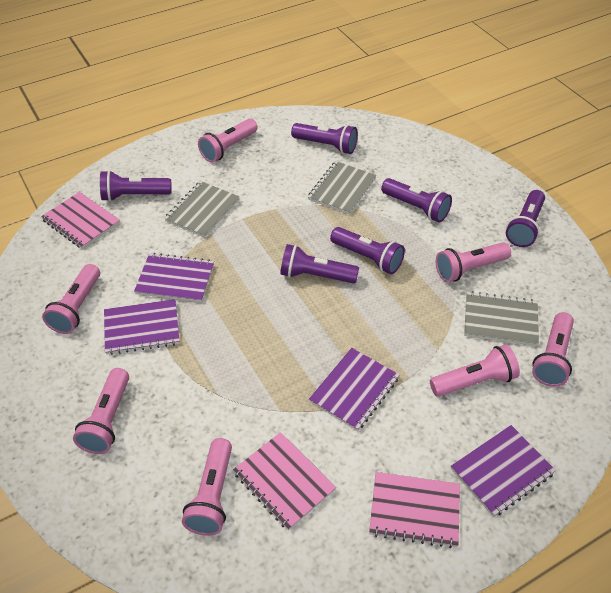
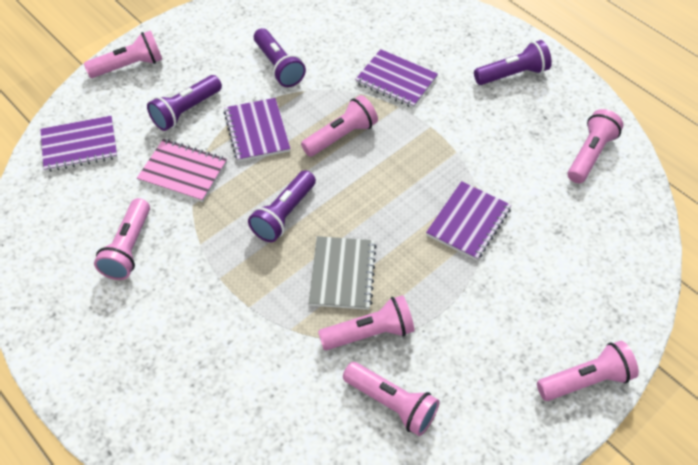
grey notebook: [164,181,239,238] [308,161,377,215] [464,291,539,346] = 3 -> [309,236,377,310] = 1
pink notebook: [41,192,120,249] [233,432,336,531] [369,472,460,548] = 3 -> [137,139,227,202] = 1
purple flashlight: [100,170,172,202] [280,244,359,284] [291,123,358,154] [330,227,405,274] [381,178,452,222] [506,190,545,247] = 6 -> [147,75,222,131] [248,170,316,242] [254,28,306,87] [474,40,552,85] = 4

